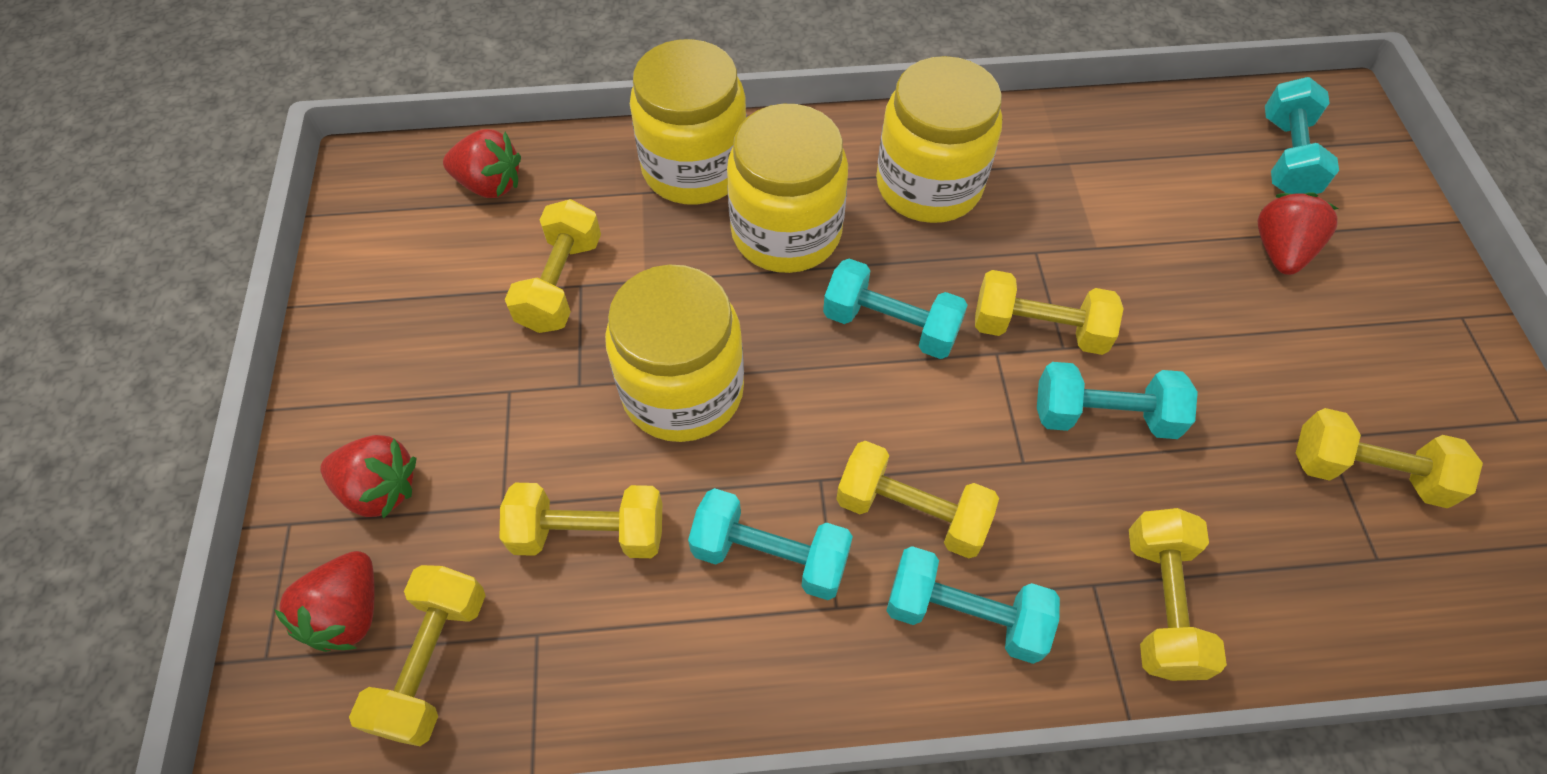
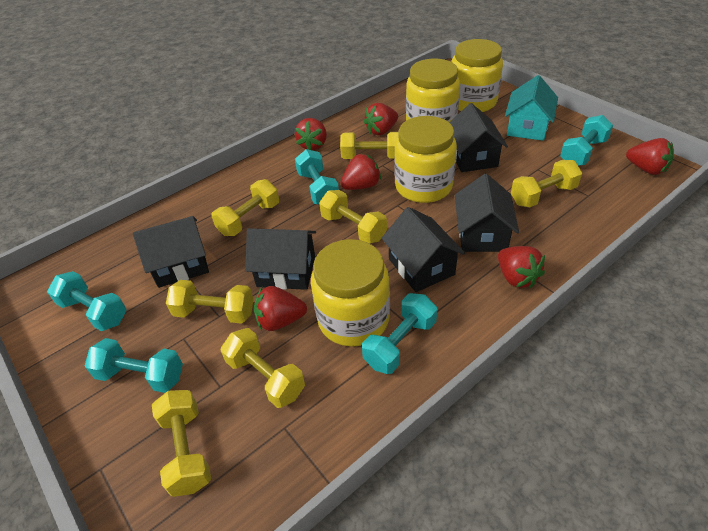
black house: none = 0 -> [133,216,209,288] [245,228,316,290] [382,207,465,292] [449,103,508,172] [455,174,519,252] = 5
red strawberry: [274,551,375,652] [320,435,417,519] [443,129,521,198] [1257,192,1339,275] = 4 -> [254,286,307,331] [295,118,327,150] [341,154,381,190] [364,103,398,135] [498,246,545,288] [626,138,674,175] = 6
turquoise house: none = 0 -> [505,75,558,141] = 1

